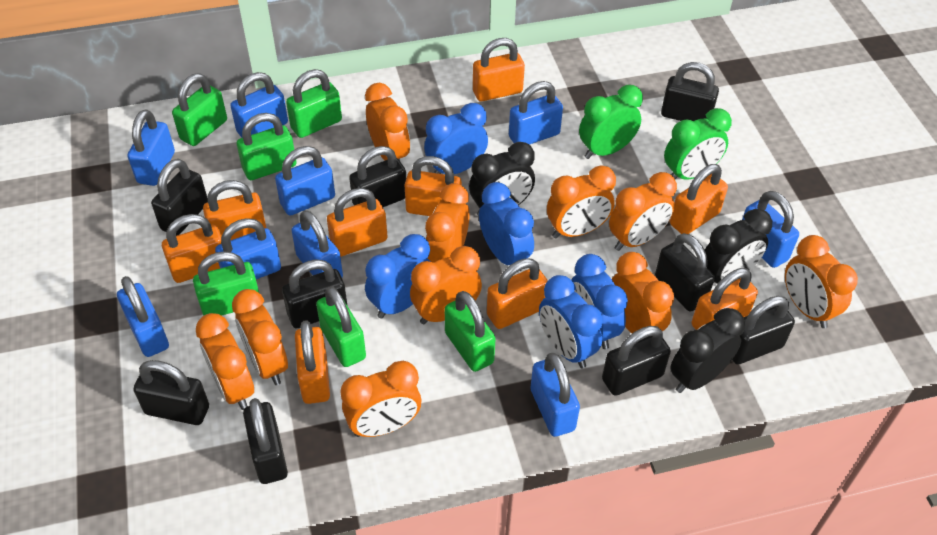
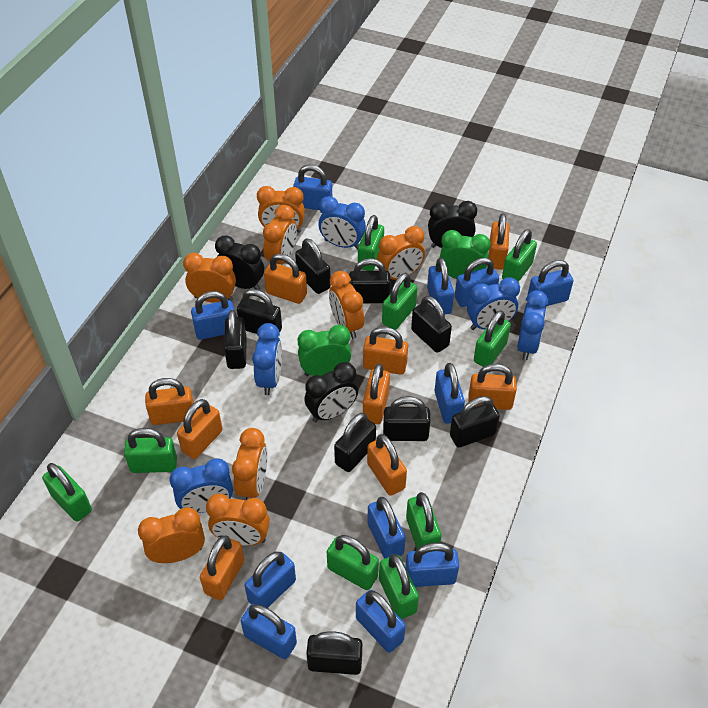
blue padlock: [117,276,169,357] [127,109,175,186] [215,218,281,279] [230,72,288,138] [275,146,335,216] [291,210,343,277] [509,81,563,145] [530,353,580,437] [742,191,799,268] = 9 -> [191,291,235,340] [241,604,297,659] [245,552,296,608] [293,165,332,210] [356,590,406,653] [367,497,406,559] [405,543,459,587] [427,257,454,314] [435,363,465,424] [455,258,499,307] [528,260,573,306] = 11
green padlock: [172,73,227,146] [193,251,259,316] [237,113,297,180] [286,69,342,138] [316,286,366,367] [445,291,496,372] = 6 -> [42,463,92,522] [124,428,177,473] [327,535,379,590] [358,215,384,271] [379,554,419,619] [382,273,417,330] [406,492,441,549] [474,310,511,367] [502,229,537,282] = 9
orange clock: [196,313,254,410] [232,289,288,385] [340,361,421,437] [365,83,410,161] [410,246,482,324] [425,183,469,263] [547,165,616,238] [609,172,677,251] [612,252,674,333] [785,235,858,328] = 10 -> [138,507,205,563] [183,253,236,303] [206,494,270,546] [232,428,267,500] [257,186,305,233] [263,205,297,264] [329,271,364,339] [377,226,425,280] = 8

